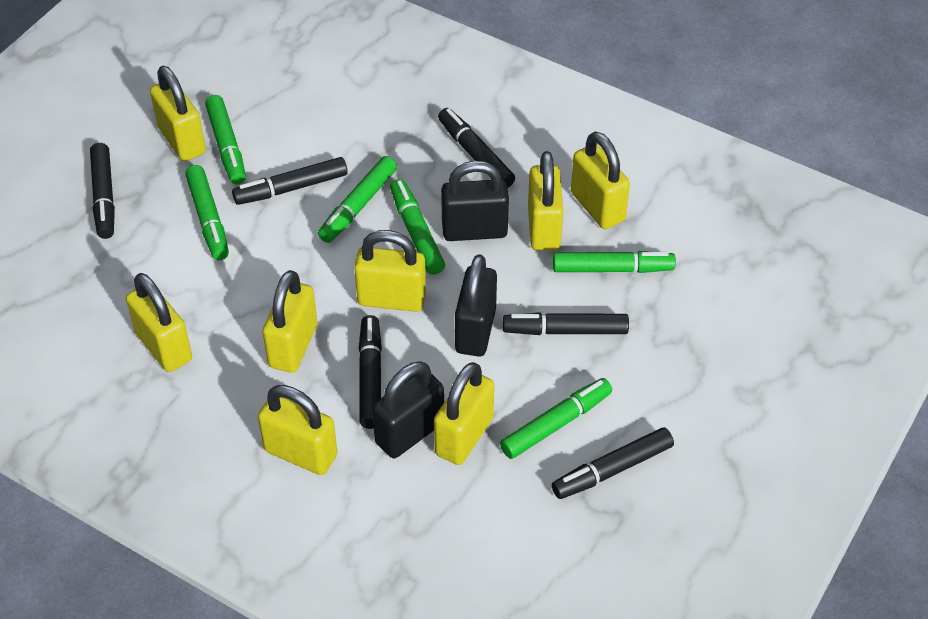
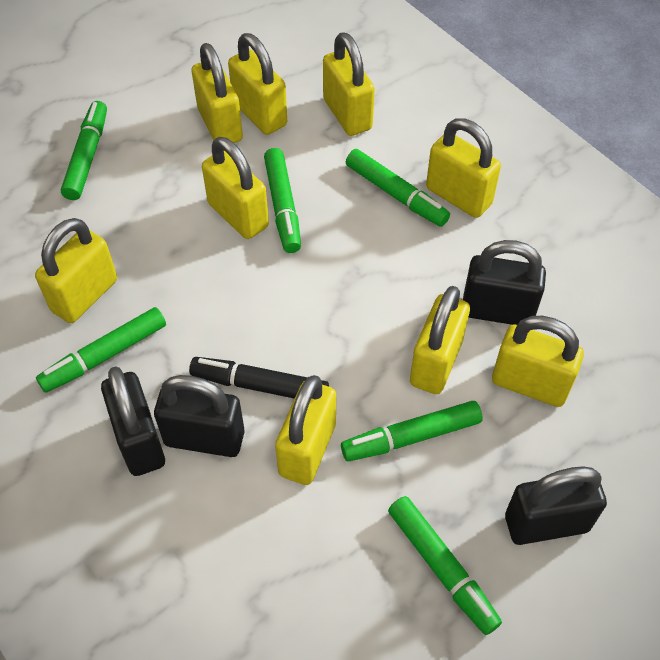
black marker: [90,143,115,239] [232,157,348,205] [359,315,382,429] [438,108,515,188] [503,312,629,335] [552,427,674,499] = 6 -> [189,357,329,399] = 1
black padlock: [372,361,444,458] [441,161,509,241] [455,254,497,357] = 3 -> [101,366,165,476] [154,375,245,457] [463,240,546,325] [505,466,607,545] = 4
yellow padlock: [126,273,192,372] [150,66,206,161] [258,385,337,475] [263,270,317,373] [354,230,426,312] [434,362,494,465] [528,151,563,250] [571,131,630,229] = 8 -> [35,218,117,323] [192,43,243,143] [202,137,269,239] [228,33,287,135] [275,375,336,485] [323,32,375,136] [410,286,470,394] [426,118,501,218] [492,316,584,407] = 9

